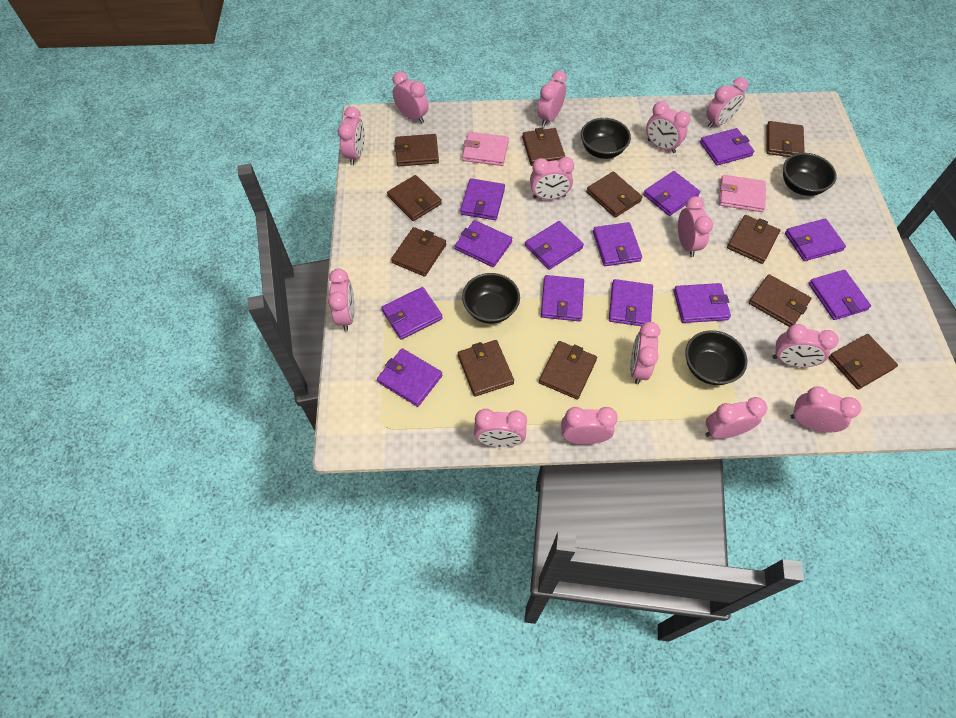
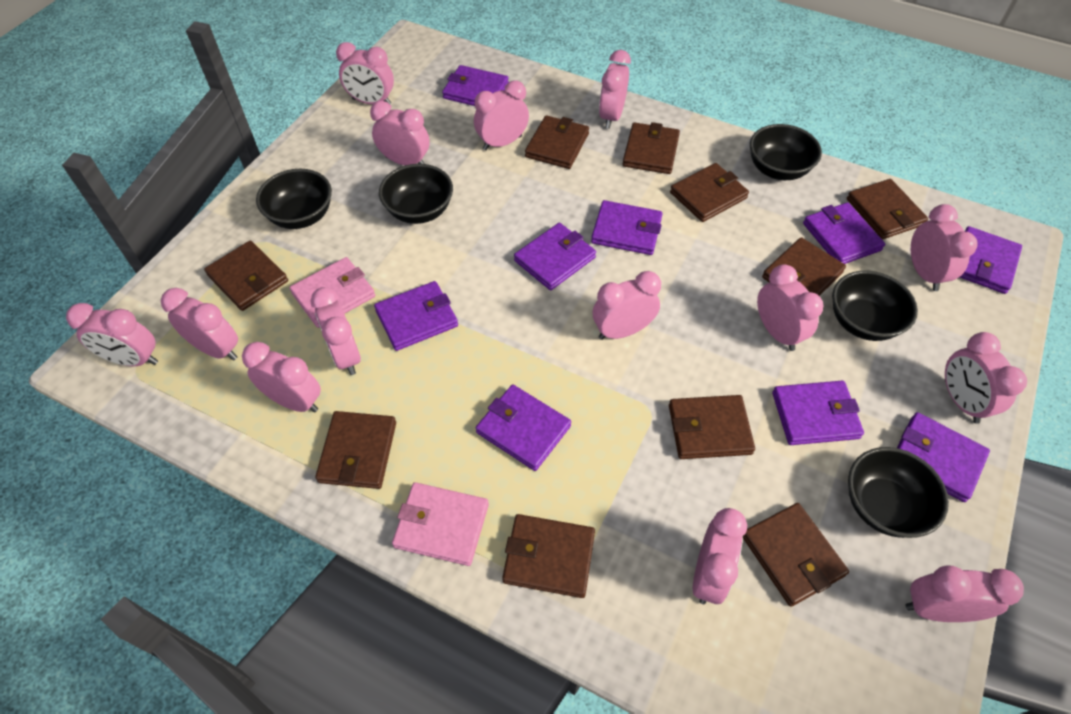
black bowl: [462,273,520,324] [581,118,631,159] [685,330,747,385] [783,153,837,196] = 4 -> [256,169,332,229] [379,164,453,224] [750,124,822,180] [832,270,918,341] [848,447,949,538] = 5
brown wallet: [387,175,442,221] [391,227,446,276] [394,134,439,166] [458,340,514,397] [522,127,565,166] [539,341,597,400] [586,172,642,218] [727,215,780,264] [749,274,811,327] [766,121,805,157] [828,334,898,389] = 11 -> [204,241,288,311] [315,411,396,489] [502,514,595,598] [525,115,589,169] [623,122,680,174] [669,395,755,459] [670,163,749,222] [743,503,849,607] [762,237,846,296] [847,179,928,239] = 10
purple wallet: [377,348,442,407] [381,287,443,339] [455,220,512,267] [460,178,505,220] [525,221,584,270] [541,275,584,322] [593,222,642,266] [609,279,653,326] [643,171,700,216] [674,283,731,323] [700,128,754,166] [785,219,846,261] [808,270,871,320] = 13 -> [374,281,458,351] [442,65,509,106] [476,385,571,471] [514,223,596,290] [591,200,663,255] [772,381,864,445] [803,202,885,264] [897,412,990,502] [960,226,1022,294] = 9

